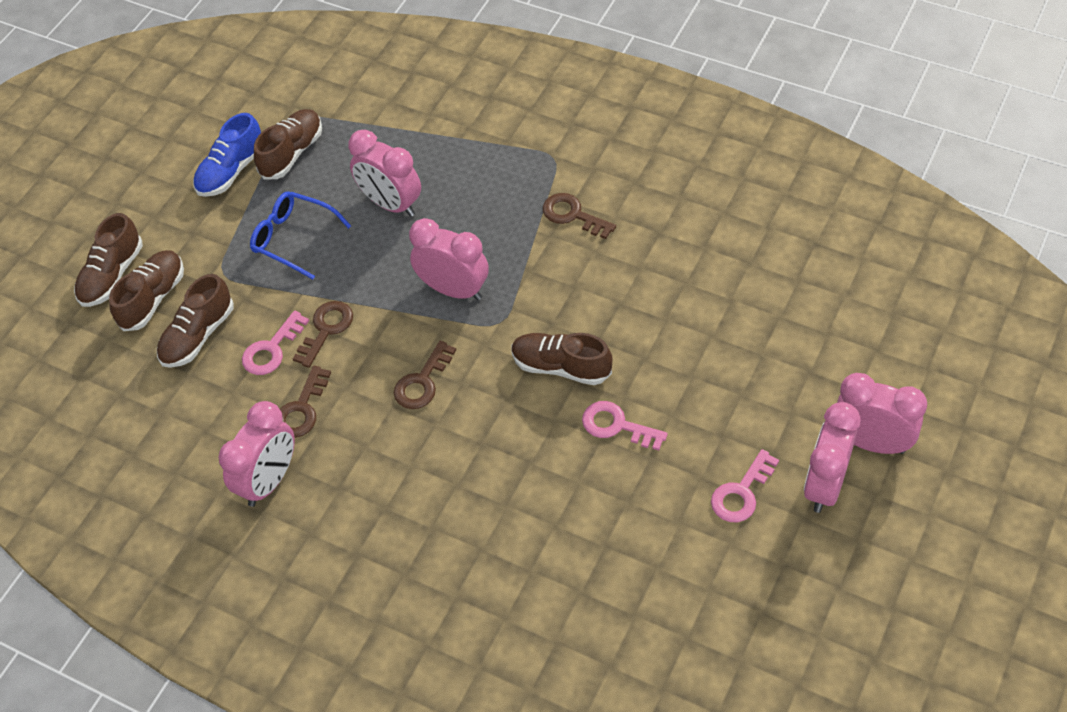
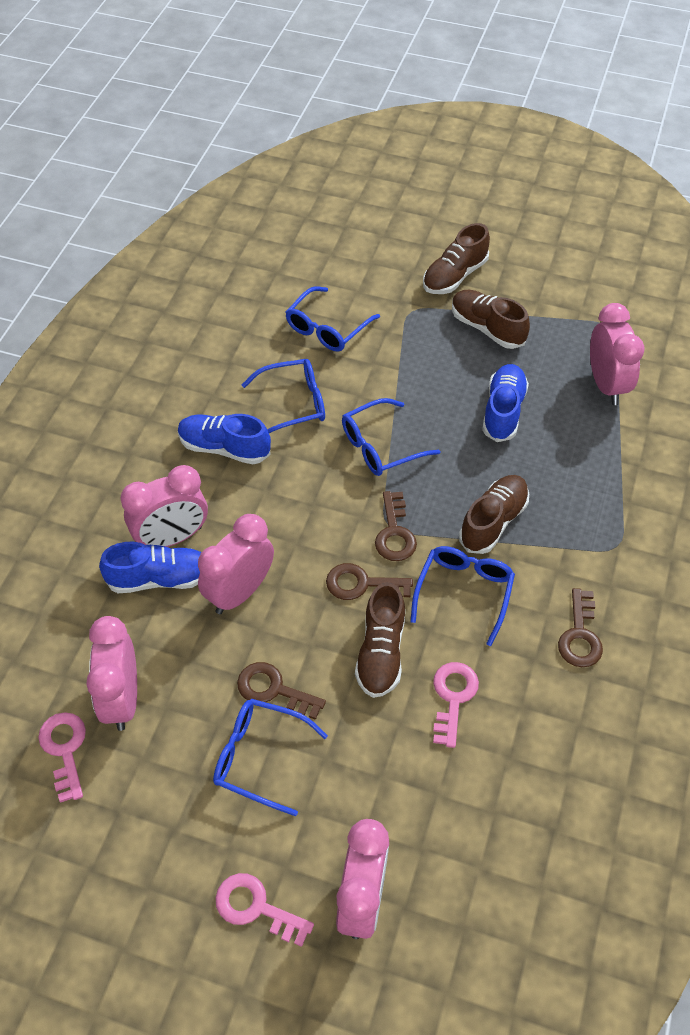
blue glasses: [250,192,351,279] = 1 -> [213,699,328,816] [242,359,325,433] [285,286,380,352] [342,398,441,476] [410,546,515,646] = 5
blue shoe: [193,113,261,197] = 1 -> [99,542,202,593] [178,414,271,464] [482,364,529,442] = 3
brown shoe: [74,213,143,307] [109,250,184,331] [157,274,234,368] [254,109,322,180] [512,333,613,385] = 5 -> [355,582,405,698] [423,223,490,294] [452,290,530,349] [459,475,529,554] = 4

